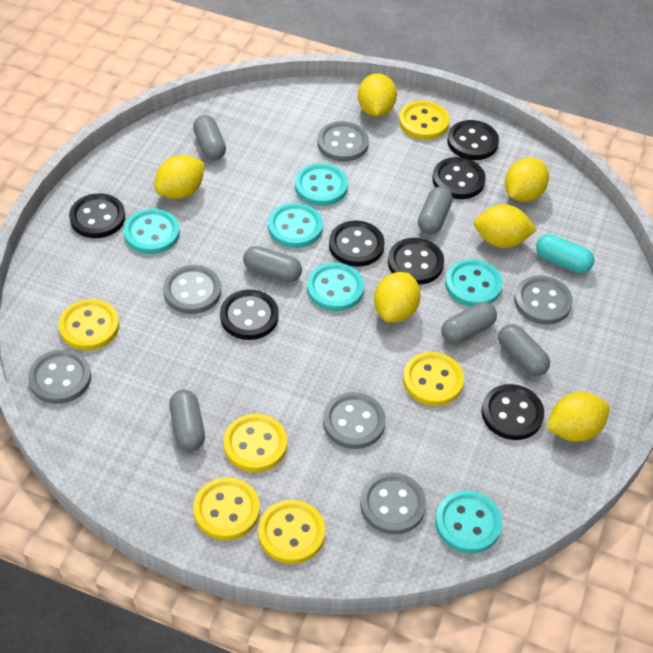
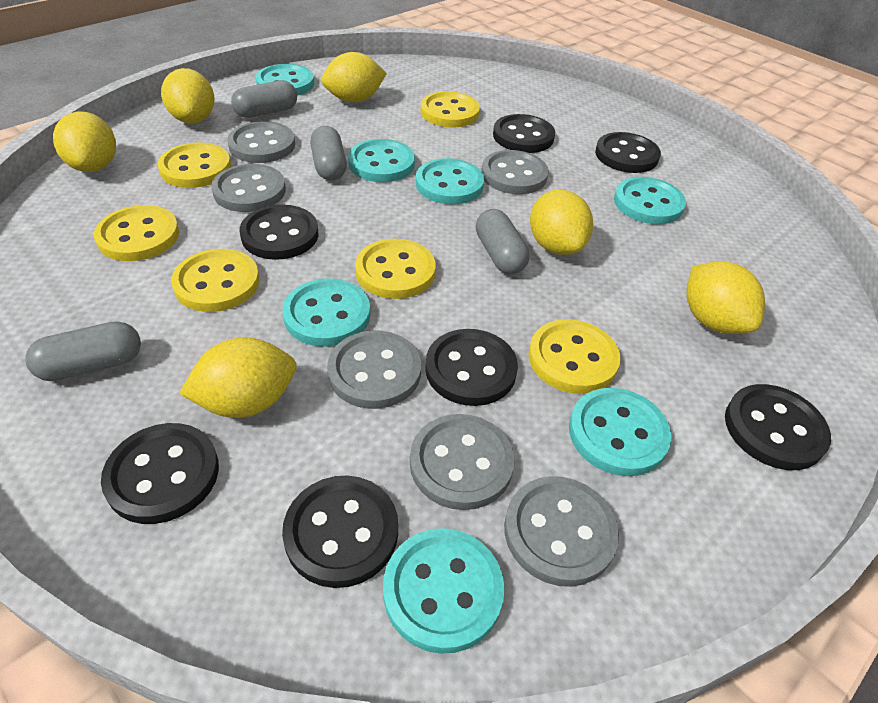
grey capsule: [169,390,205,451] [193,115,226,160] [243,246,302,283] [418,187,453,234] [441,302,497,344] [498,324,550,376] = 6 -> [25,321,141,381] [231,80,297,118] [310,126,347,181] [476,209,530,274] = 4
turquoise button: [124,208,180,254] [268,203,323,248] [295,163,348,206] [307,263,364,311] [435,490,502,554] [445,259,503,307] = 6 -> [256,64,314,96] [282,278,370,347] [348,139,415,182] [383,528,505,654] [416,158,484,204] [569,388,672,476] [614,177,686,224] = 7
turquoise capsule: [536,234,594,273] = 1 -> none = 0

